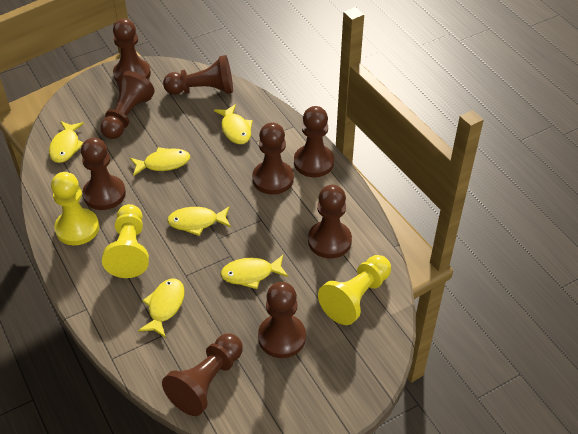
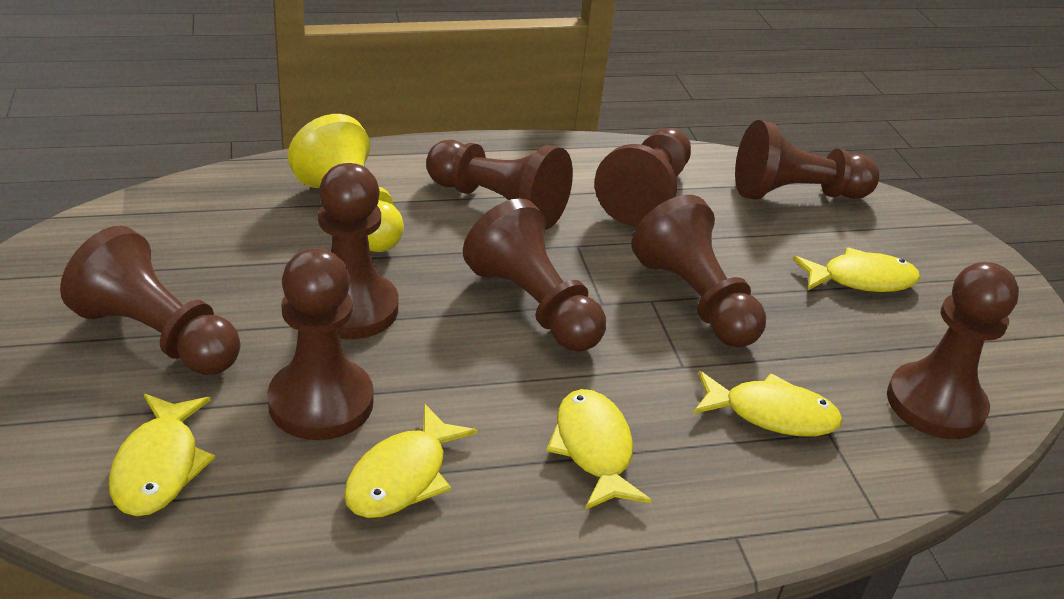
yellow fish: [49,121,84,163] [130,147,190,176] [138,279,185,338] [167,206,231,236] [214,104,253,144] [221,255,288,289] = 6 -> [109,394,215,516] [344,403,478,518] [546,389,652,510] [693,371,843,436] [793,247,920,292] = 5
yellow pawn: [51,172,99,245] [102,204,149,278] [318,255,391,325] = 3 -> [288,114,404,252] = 1

